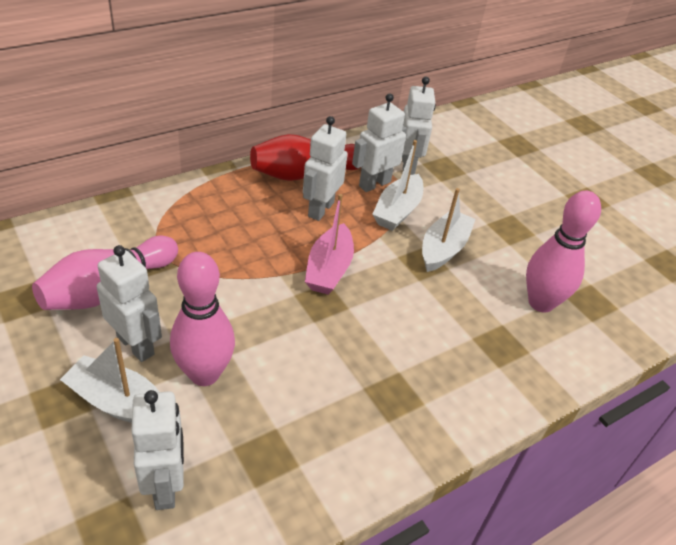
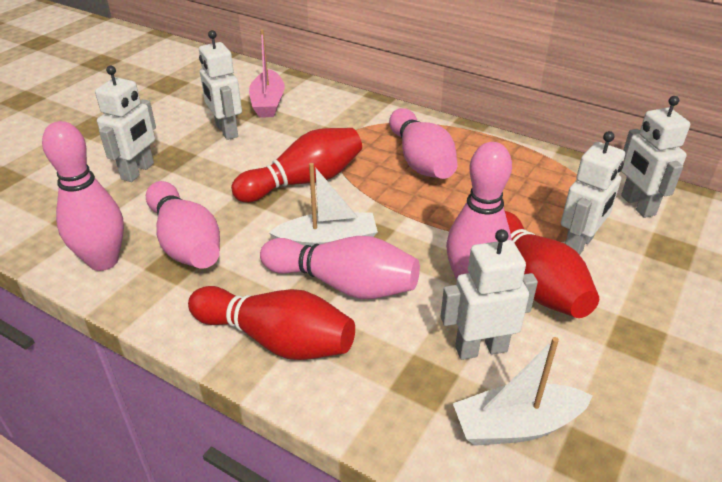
pink bowling pin: [32,236,178,310] [170,252,235,386] [526,191,601,313] = 3 -> [42,121,124,271] [146,181,220,269] [260,236,420,299] [389,108,458,179] [446,142,512,281] = 5
red bowling pin: [250,134,361,181] = 1 -> [188,286,355,360] [231,128,362,202] [505,211,599,318] = 3
white boat: [60,338,160,423] [372,140,423,231] [422,188,475,272] = 3 -> [269,163,378,247] [453,337,593,446] = 2

